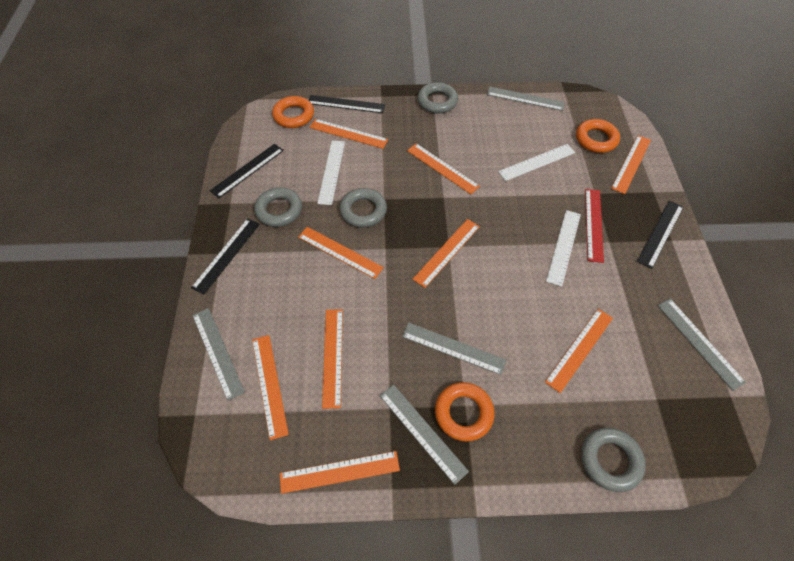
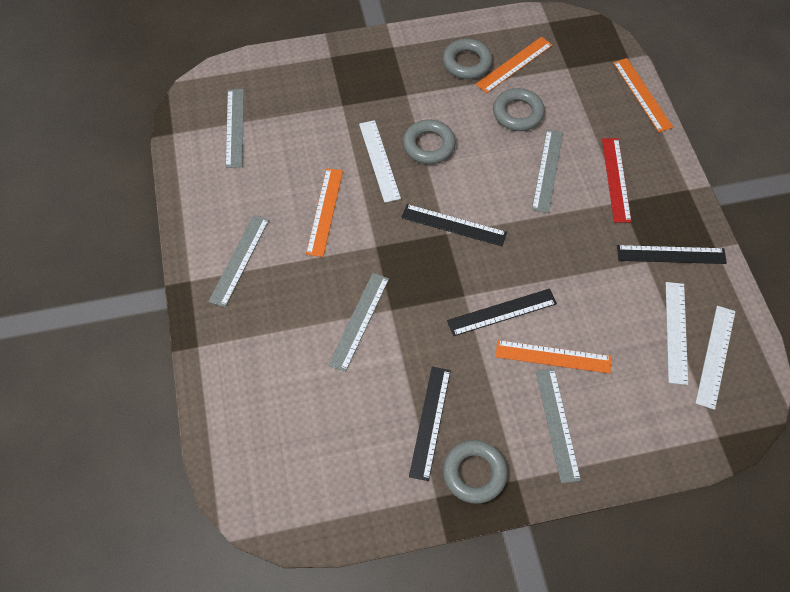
orange ring: [272,96,314,128] [435,382,495,441] [576,119,620,153] = 3 -> none = 0
orange ruler: [252,335,289,440] [280,451,400,494] [298,227,384,279] [309,119,388,149] [322,309,343,409] [407,143,480,194] [412,219,480,288] [545,309,613,393] [611,135,651,194] = 9 -> [306,168,343,257] [476,37,553,93] [496,340,611,374] [613,58,673,132] = 4

